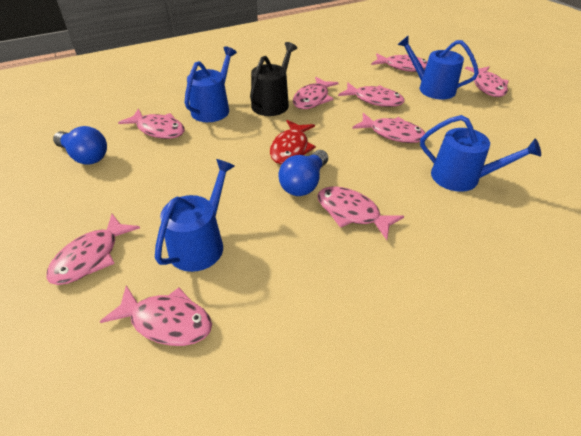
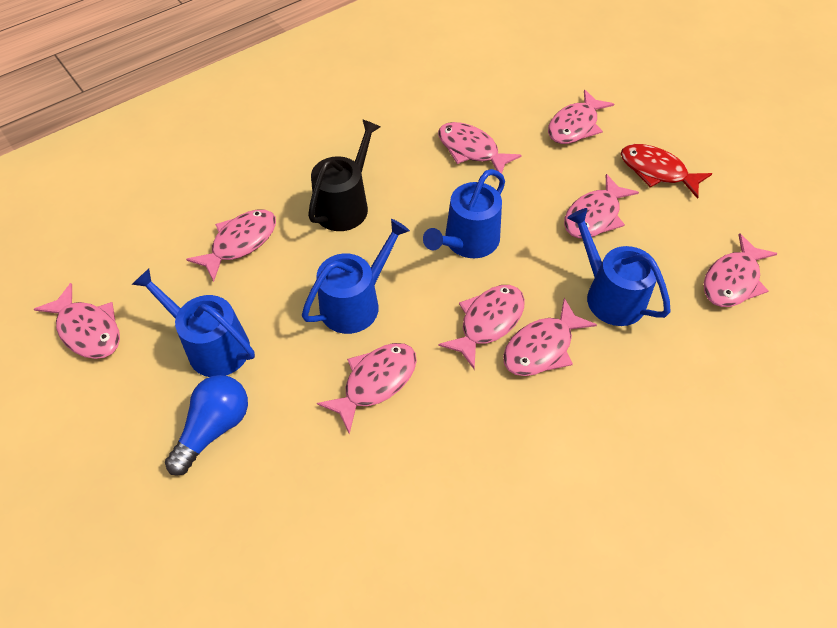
blue light bulb: [53,126,107,165] [278,150,328,196] = 2 -> [165,375,248,476] = 1

